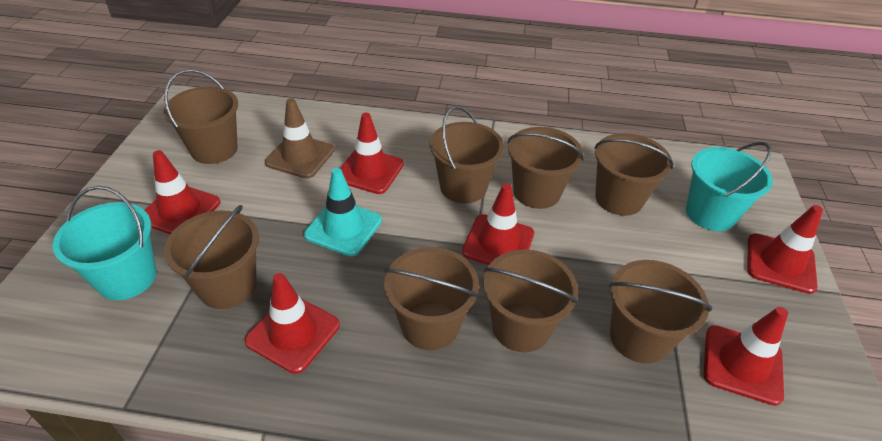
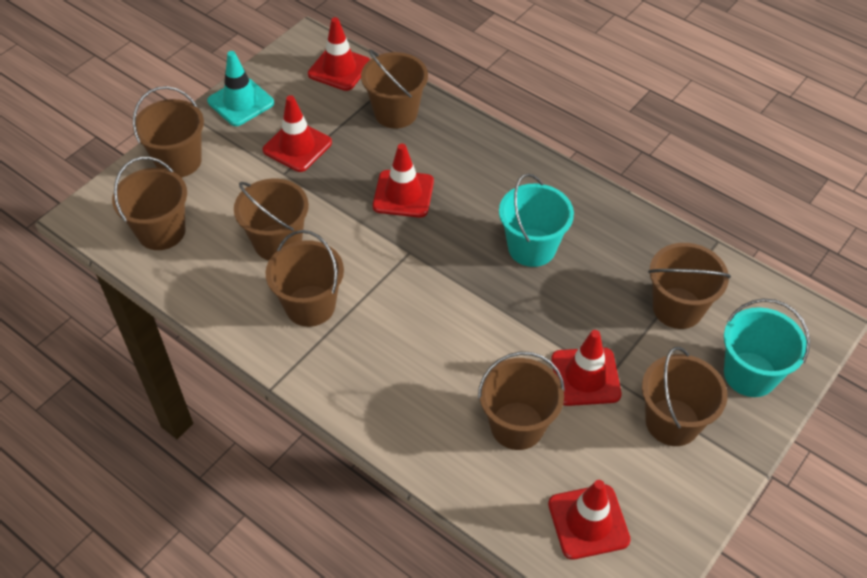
brown traffic cone: [265,98,335,179] = 1 -> none = 0
red traffic cone: [145,150,220,234] [245,273,340,374] [340,113,404,194] [462,184,534,265] [703,307,788,406] [747,205,823,294] = 6 -> [263,95,332,172] [308,17,371,91] [373,144,434,218] [548,480,631,560] [551,330,621,406] = 5

